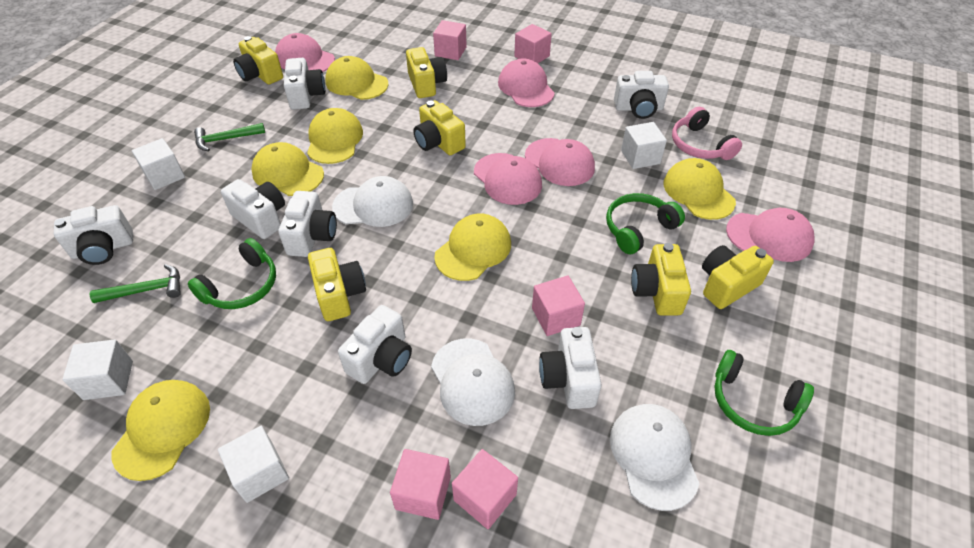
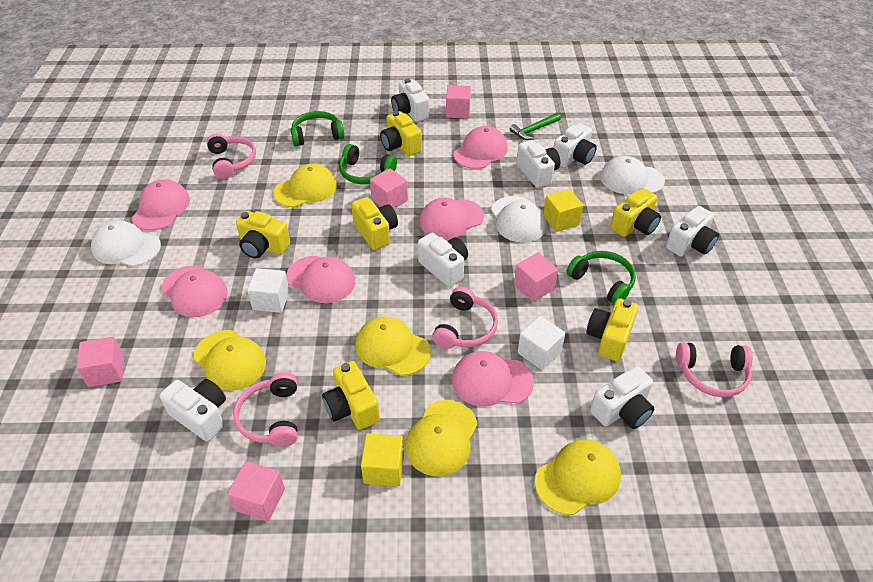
green hammer: [89,264,181,303] [194,123,265,151] = 2 -> [510,113,561,140] = 1
pink cap: [275,33,335,72] [474,153,542,205] [498,59,555,107] [525,138,595,186] [726,208,814,262] = 5 -> [132,179,190,230] [161,265,228,317] [286,256,355,303] [419,198,484,239] [452,351,534,407] [454,126,508,169] = 6
pink headphones: [672,107,742,160] = 1 -> [207,133,256,179] [233,372,298,447] [432,287,498,349] [676,342,753,397] = 4
white cube: [62,340,133,400] [132,138,185,190] [218,426,289,503] [621,122,667,169] = 4 -> [247,268,289,313] [518,316,566,370] = 2
yellow cap: [111,380,210,481] [251,142,324,196] [307,108,363,164] [325,56,389,100] [434,213,511,281] [663,158,736,220] = 6 -> [194,330,266,391] [274,164,337,207] [355,316,431,376] [405,400,478,476] [535,439,621,515] = 5
yellow cube: none = 0 -> [361,433,404,486] [543,189,583,232] = 2

